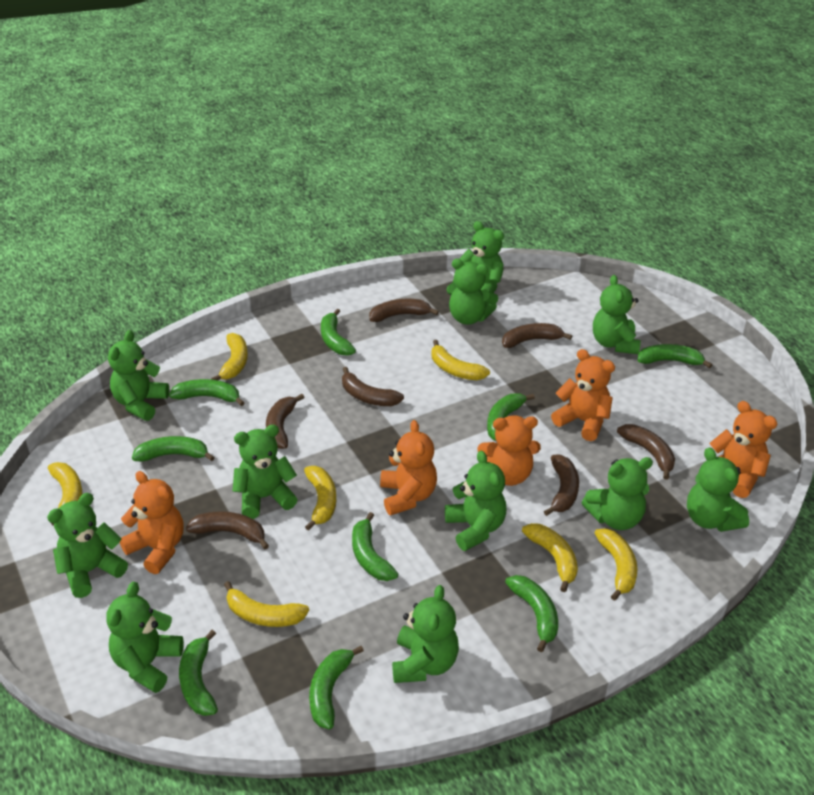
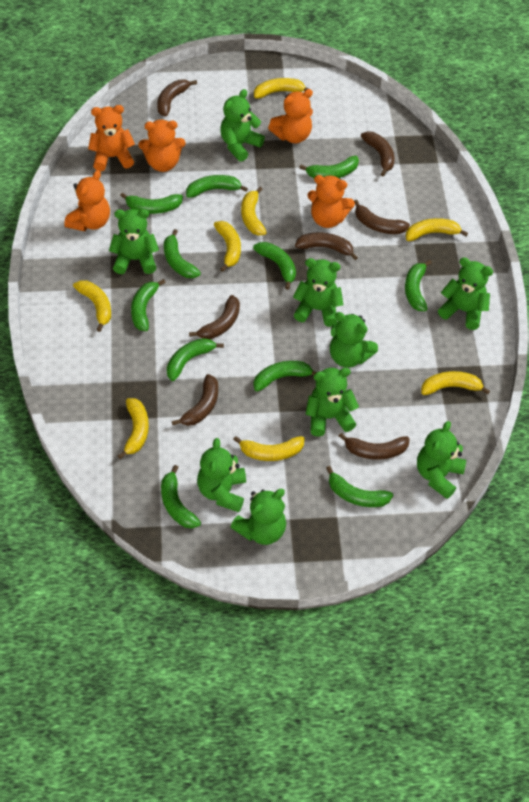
green banana: [132,436,215,462] [169,379,244,406] [179,630,218,716] [309,646,364,729] [321,309,356,356] [352,512,398,581] [487,393,535,441] [505,575,558,652] [637,344,712,368] = 9 -> [120,192,183,214] [131,279,166,331] [161,465,201,528] [164,229,201,278] [167,338,224,381] [186,175,248,198] [253,242,296,290] [253,361,317,392] [299,156,359,178] [326,466,393,507] [405,260,431,311] = 11
green teddy bear: [47,493,128,598] [106,582,184,693] [108,330,169,421] [233,425,298,519] [392,585,459,683] [445,451,506,551] [447,259,498,325] [453,221,504,293] [581,457,653,530] [593,275,641,354] [687,447,749,532] = 11 -> [109,209,159,274] [197,438,246,512] [220,89,265,162] [231,489,286,545] [293,258,344,327] [306,368,359,437] [330,312,378,368] [417,421,466,499] [438,257,493,330] = 9
yellow banana: [48,462,83,526] [211,333,248,380] [224,581,309,627] [304,466,336,531] [432,340,490,380] [522,523,578,592] [595,528,638,601] = 7 -> [73,280,111,332] [118,398,149,459] [214,221,241,272] [233,436,305,461] [241,187,267,236] [254,78,308,98] [406,218,468,241] [421,371,490,395] = 8

